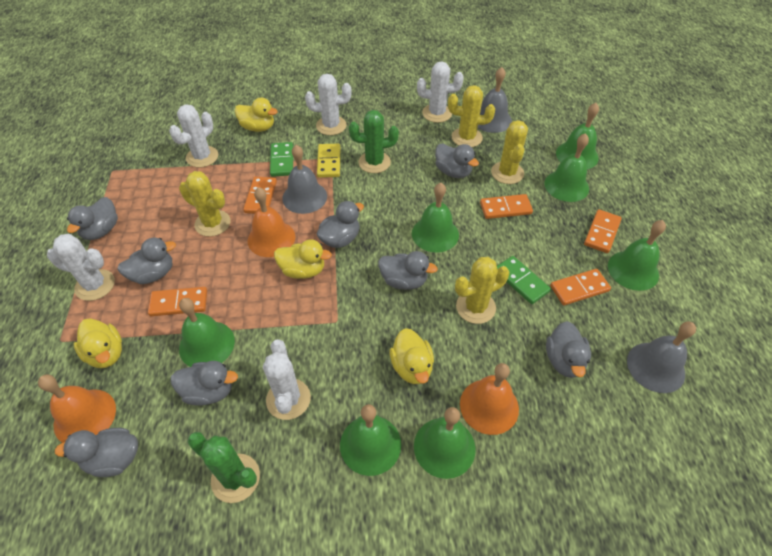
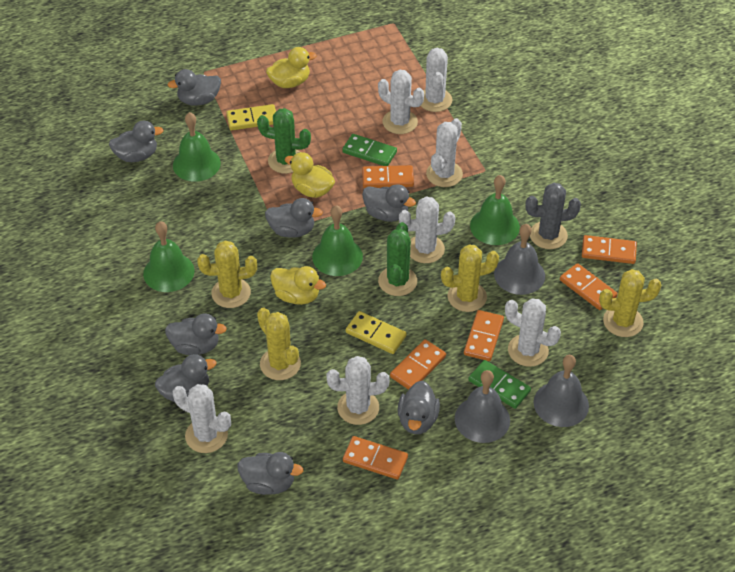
green bell: [179,298,235,367] [340,404,401,476] [412,183,459,253] [414,407,476,479] [544,133,589,202] [556,103,599,169] [608,220,666,291] = 7 -> [143,221,195,292] [173,112,221,182] [312,205,363,276] [470,175,520,245] = 4
grey cactus: none = 0 -> [525,183,581,249] = 1
orange bell: [38,374,116,443] [247,187,295,257] [460,363,519,435] = 3 -> none = 0
orange domino: [148,287,207,316] [243,177,277,214] [480,194,533,219] [550,269,611,305] [584,209,622,253] = 5 -> [343,436,408,480] [362,165,414,188] [390,339,446,390] [464,310,504,361] [560,263,618,310] [582,235,637,264] = 6
white cactus: [47,234,115,301] [169,104,218,168] [263,339,311,420] [305,74,352,135] [417,61,464,123] = 5 -> [173,384,231,453] [326,356,390,425] [378,70,424,134] [399,196,455,263] [421,48,453,112] [426,118,463,187] [505,298,561,367] = 7
yellow domino: [317,144,340,178] = 1 -> [226,104,276,130] [346,311,407,354] = 2
yellow duck: [74,318,122,368] [235,97,278,132] [274,239,332,279] [390,328,434,384] = 4 -> [266,47,317,88] [270,266,326,305] [285,152,335,198] = 3

